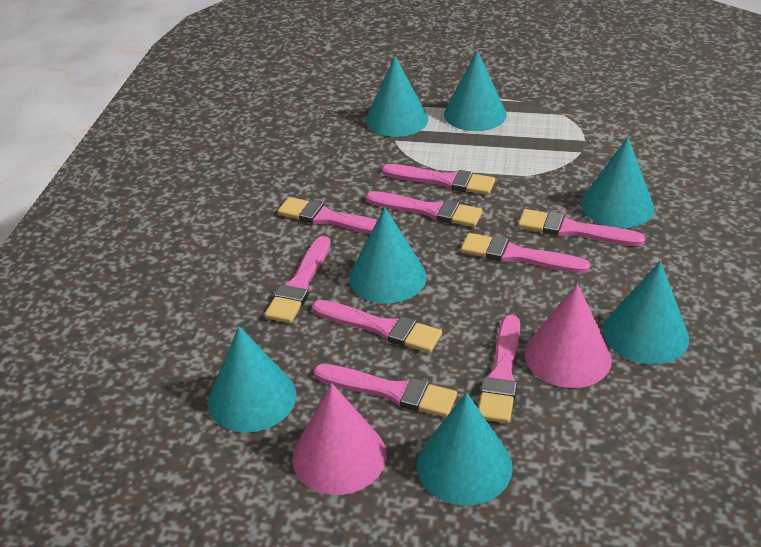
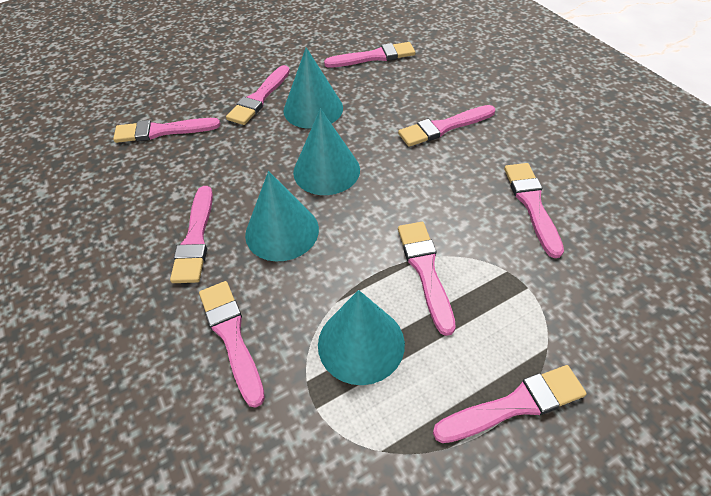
pink cone: [292,384,386,495] [525,283,612,388] = 2 -> none = 0
turquoise cone: [208,326,296,433] [349,207,426,303] [366,56,428,137] [417,392,513,506] [444,50,507,131] [581,137,654,228] [603,261,689,364] = 7 -> [245,171,319,261] [284,47,343,129] [293,109,360,195] [318,290,405,385] = 4

